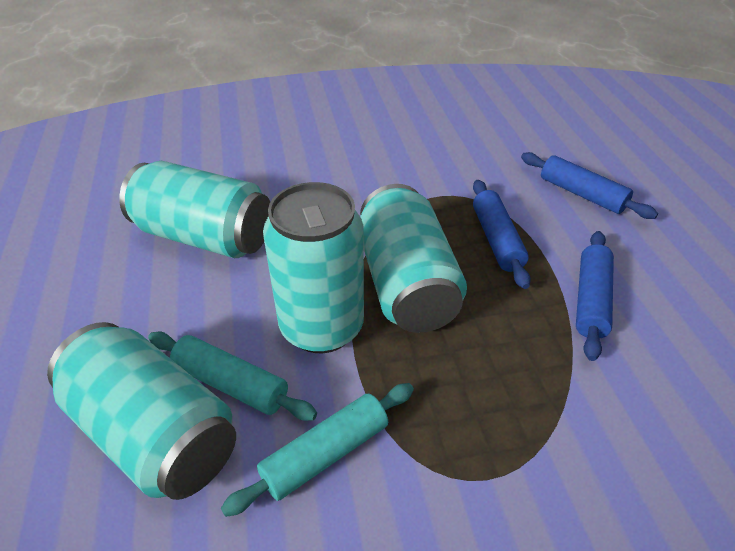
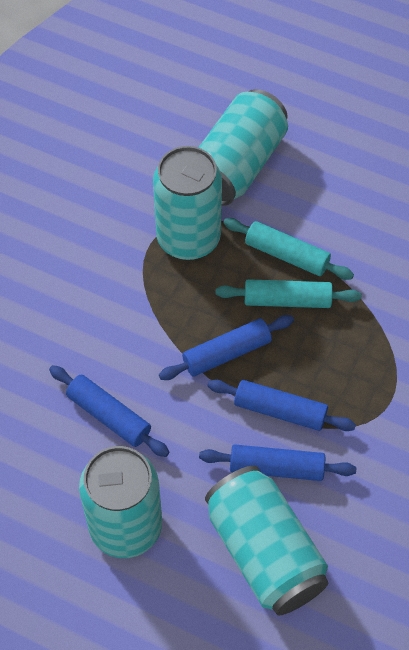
blue rolling pin: [473,180,531,289] [521,152,658,219] [576,231,614,361] = 3 -> [49,365,169,457] [159,315,294,380] [199,444,356,481] [207,379,356,431] = 4

